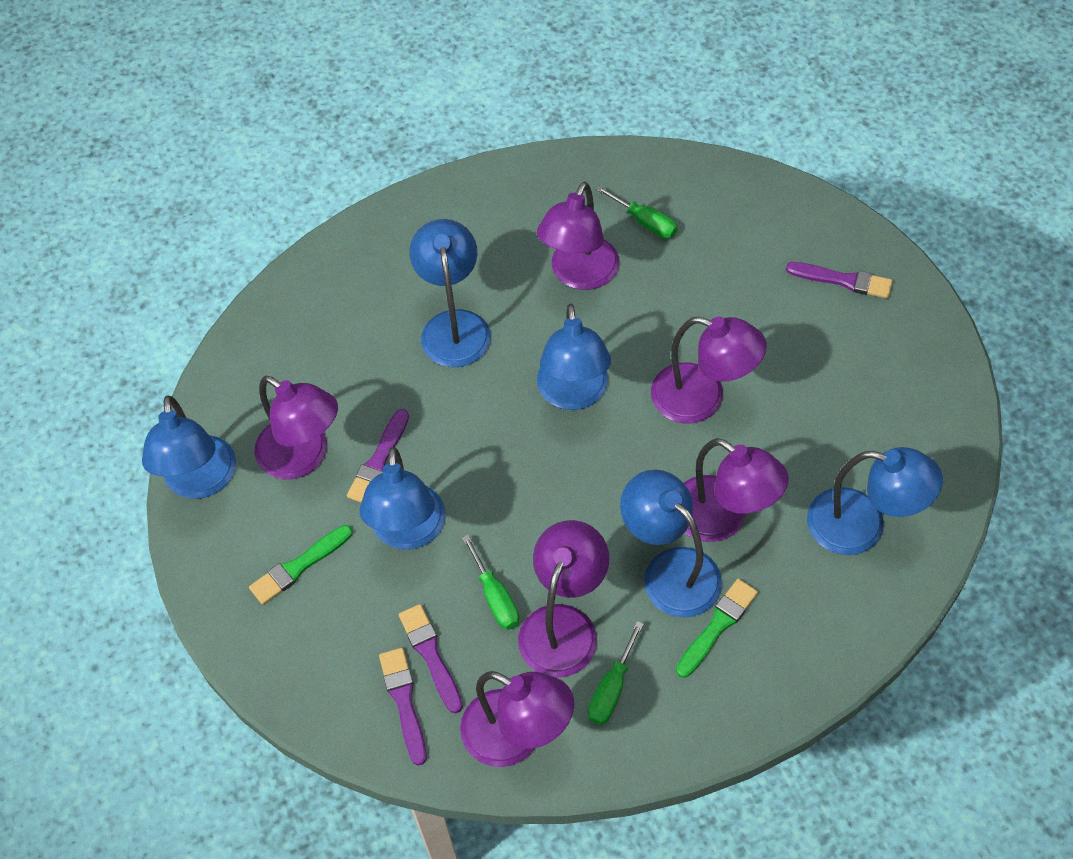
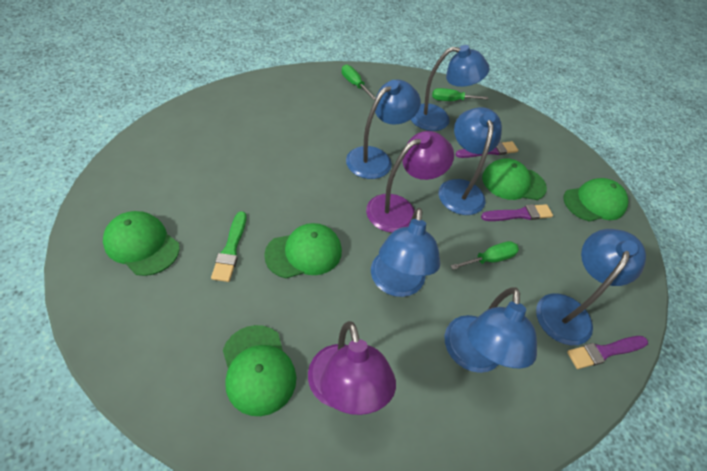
green brush: [249,525,352,605] [676,579,758,678] = 2 -> [211,211,246,282] = 1
green cap: none = 0 -> [103,211,180,276] [223,325,296,416] [264,223,342,278] [482,158,547,200] [563,178,628,222] = 5
purple brush: [347,409,409,502] [379,648,427,766] [399,604,463,713] [786,262,893,299] = 4 -> [455,141,518,158] [481,204,553,221] [567,336,648,369] = 3
purple lamp: [254,376,338,479] [460,671,574,767] [518,520,609,677] [537,182,619,290] [651,317,767,424] [684,438,789,542] = 6 -> [308,321,396,415] [366,131,454,233] = 2

